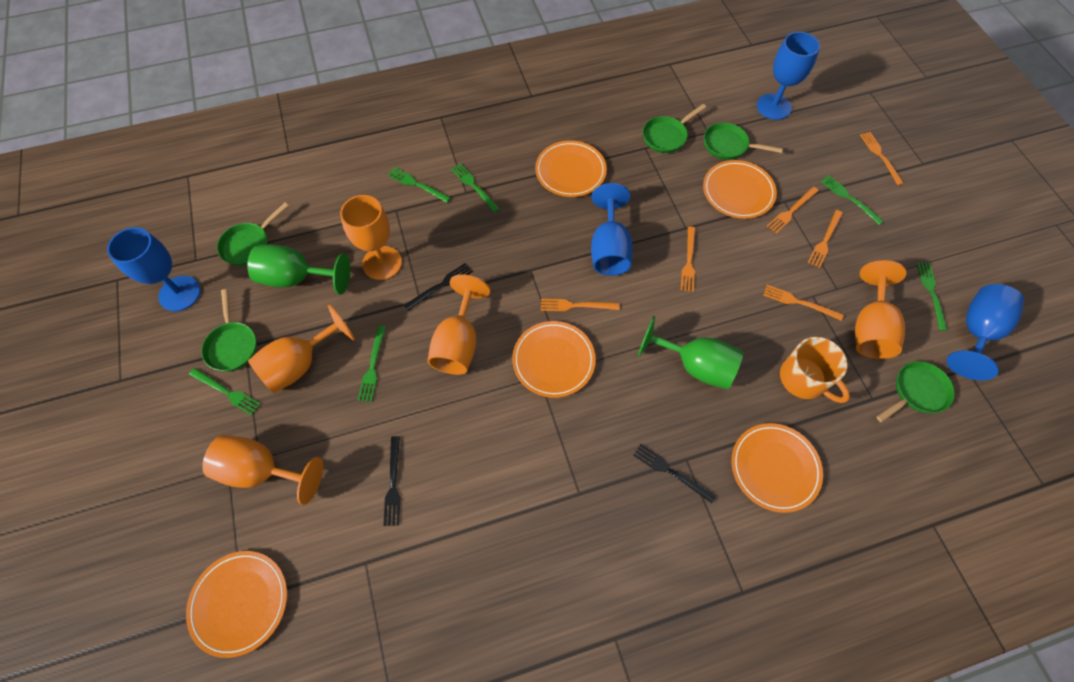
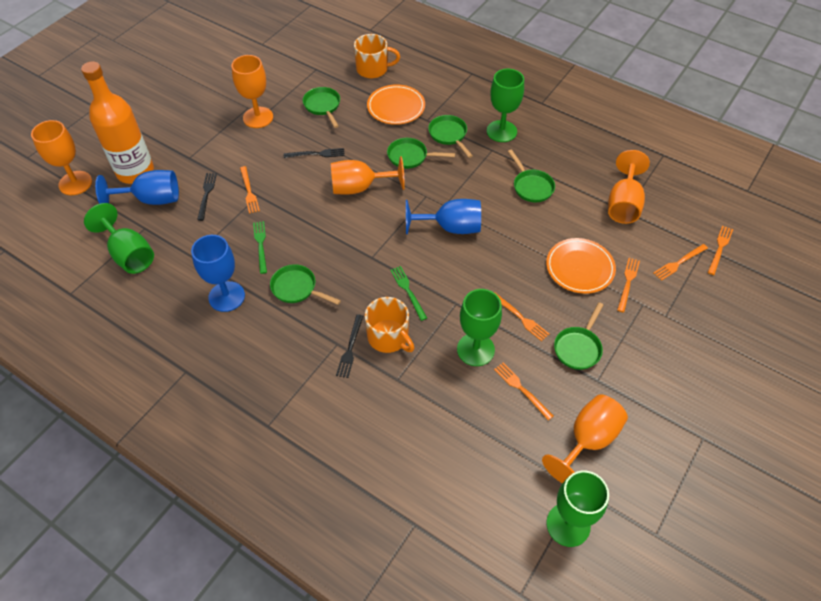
blue goblet: [107,227,200,311] [591,183,633,276] [757,32,820,120] [946,284,1024,380] = 4 -> [95,170,179,205] [191,235,245,312] [406,199,481,234] = 3
green fork: [189,368,261,416] [358,325,386,402] [388,167,451,203] [451,163,500,213] [820,175,884,225] [917,263,948,331] = 6 -> [253,221,267,274] [390,266,427,321] = 2
green goblet: [247,245,350,294] [638,316,744,389] = 2 -> [84,203,154,274] [457,289,502,366] [487,69,524,142] [546,471,609,547] = 4
green pan: [201,289,257,372] [217,202,289,266] [643,104,706,153] [704,122,783,160] [876,361,955,422] = 5 -> [270,264,341,305] [303,87,340,128] [387,138,455,169] [428,115,473,158] [508,149,555,202] [554,302,603,370] = 6
orange bottle: none = 0 -> [81,62,154,184] = 1
orange mug: [780,337,850,403] = 1 -> [354,34,400,78] [365,297,415,353] = 2
orange plate: [186,551,287,658] [512,321,596,398] [535,140,607,197] [703,160,777,219] [731,423,823,513] = 5 -> [367,84,425,125] [546,238,616,294] = 2

